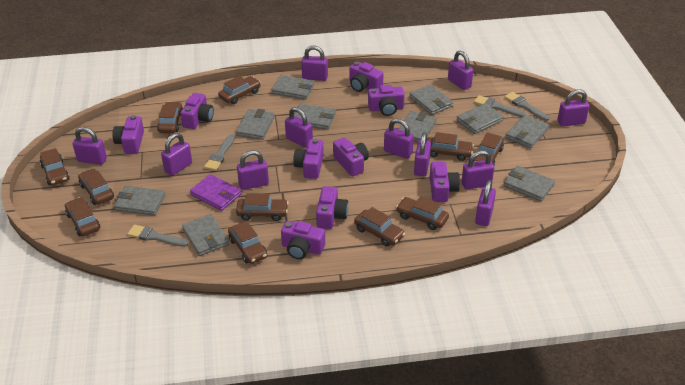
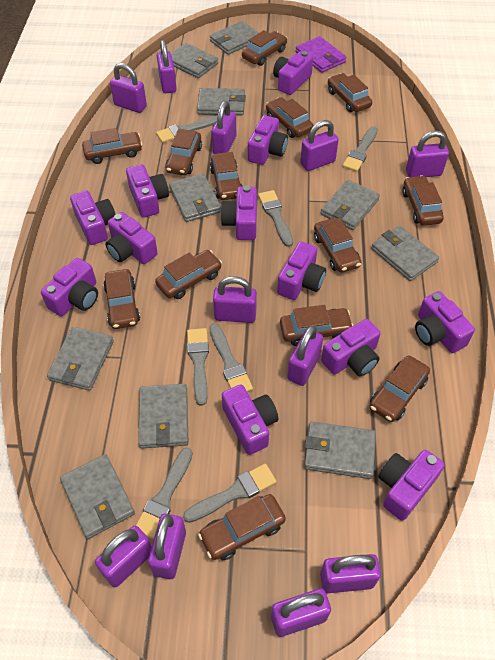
brown car: [40,148,70,185] [65,197,100,236] [78,168,114,205] [157,102,183,133] [218,76,261,104] [228,221,267,264] [236,193,288,221] [354,207,405,246] [396,196,449,230] [427,132,474,161] [473,132,504,166] = 11 -> [82,128,142,164] [103,269,140,329] [155,250,222,299] [165,129,202,175] [198,494,286,560] [210,152,243,200] [242,30,287,66] [266,97,314,138] [280,305,353,346] [314,218,361,273] [328,73,372,112] [370,356,430,422] [402,175,444,226] = 13
grey brush: [127,225,188,247] [204,134,235,171] [474,95,526,117] [504,92,549,121] = 4 -> [136,447,193,540] [156,115,217,143] [183,464,276,523] [187,328,209,406] [209,323,253,392] [258,190,293,247] [343,126,378,172] = 7
purple camera: [112,115,144,153] [180,93,214,129] [281,221,325,259] [293,139,324,179] [316,186,349,229] [333,137,369,176] [349,62,384,92] [368,85,405,116] [430,162,460,202] = 9 -> [41,258,98,316] [70,190,116,245] [106,212,158,264] [126,164,169,218] [220,186,257,240] [222,385,278,455] [248,115,288,165] [273,51,313,95] [277,241,326,300] [321,319,381,376] [378,450,445,521] [415,291,475,353] = 12

